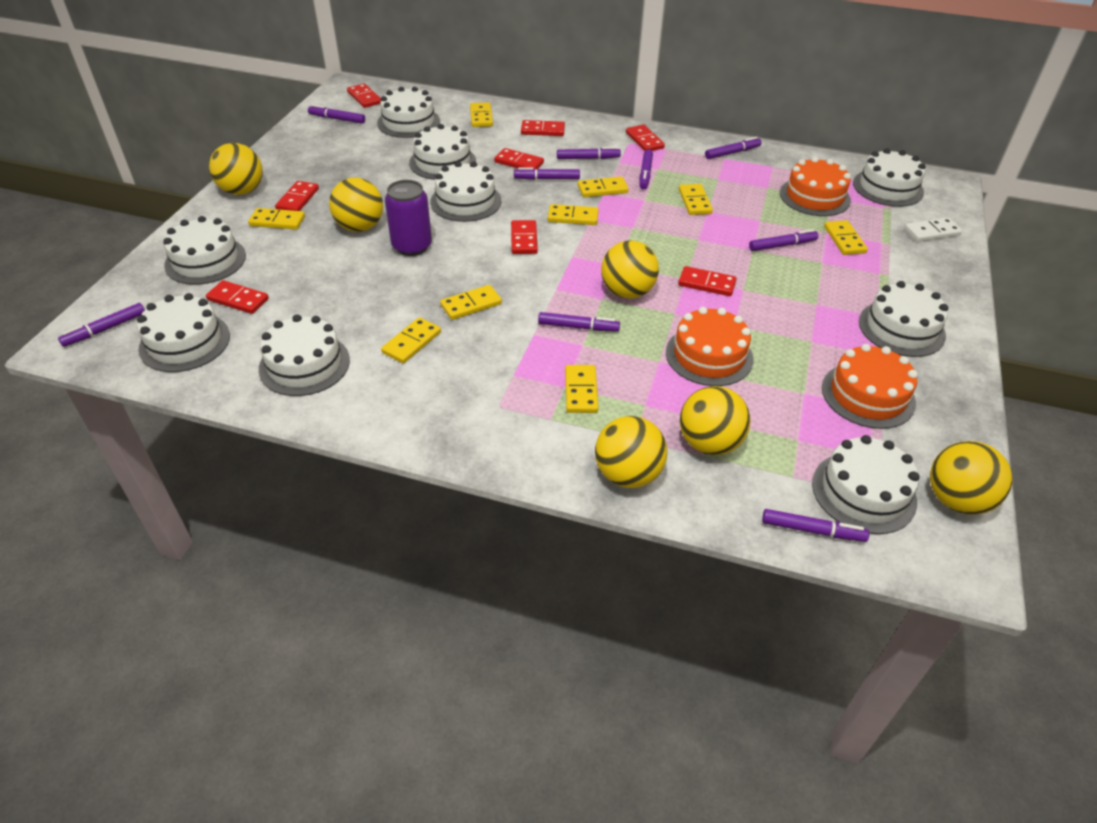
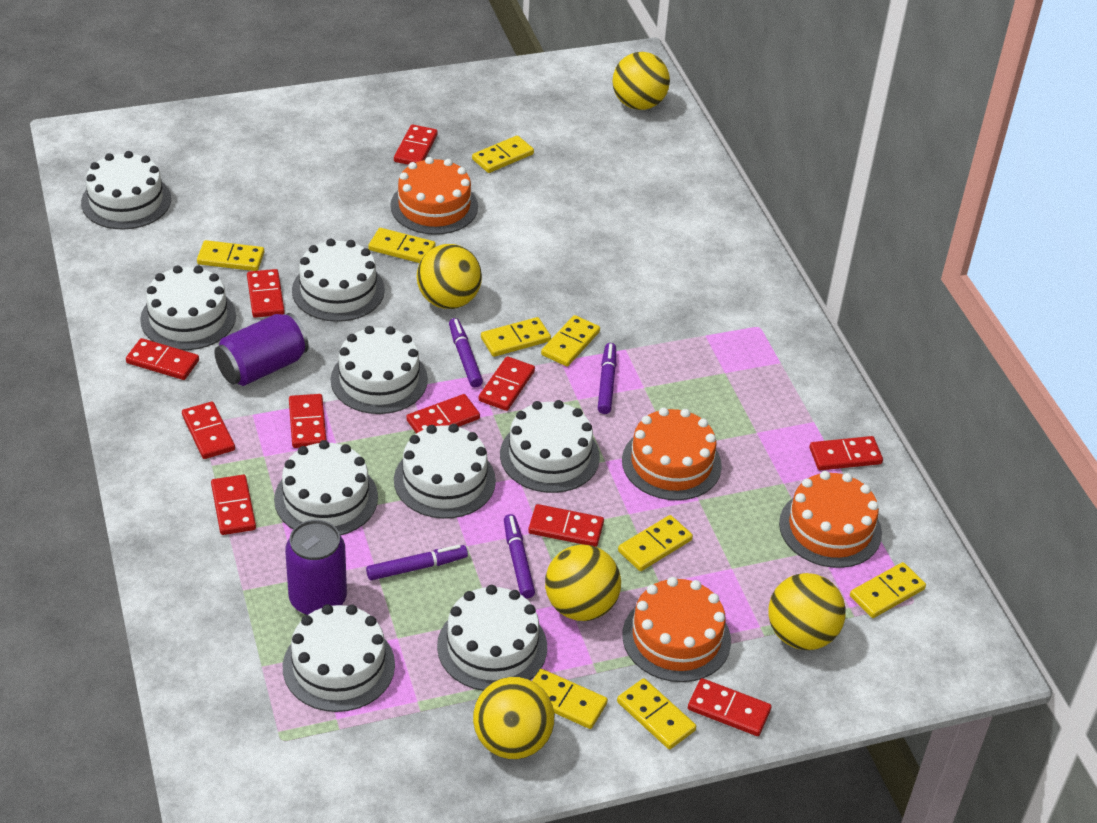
orange cake: [666,307,754,386] [780,157,851,216] [822,344,918,429] = 3 -> [390,157,478,235] [622,408,722,500] [622,577,731,682] [779,471,882,568] = 4
purple can: [385,180,432,256] = 1 -> [214,313,309,386] [285,520,347,615] = 2
purple marker: [58,303,145,347] [308,104,365,124] [514,167,580,180] [538,312,620,332] [557,147,621,159] [640,149,653,190] [705,137,761,159] [749,229,818,251] [762,509,870,542] = 9 -> [366,545,468,581] [449,318,483,387] [504,514,535,599] [598,343,616,414] = 4
red domino: [206,280,269,314] [275,181,319,211] [347,83,381,108] [494,148,544,170] [511,220,538,254] [521,120,565,136] [626,125,665,151] [678,266,737,296] = 8 -> [126,338,199,380] [182,402,235,459] [211,475,256,535] [247,269,285,318] [289,394,327,448] [394,124,438,165] [406,394,480,434] [479,356,535,411] [528,504,604,547] [688,678,772,736] [809,436,883,470] = 11
white domino: [905,218,962,242] = 1 -> none = 0
yellow ball: [209,143,263,195] [329,177,383,232] [595,416,667,488] [601,240,659,299] [680,386,750,455] [930,441,1012,515] = 6 -> [417,244,482,309] [473,677,554,759] [545,544,621,621] [612,52,670,110] [768,573,846,650] = 5

